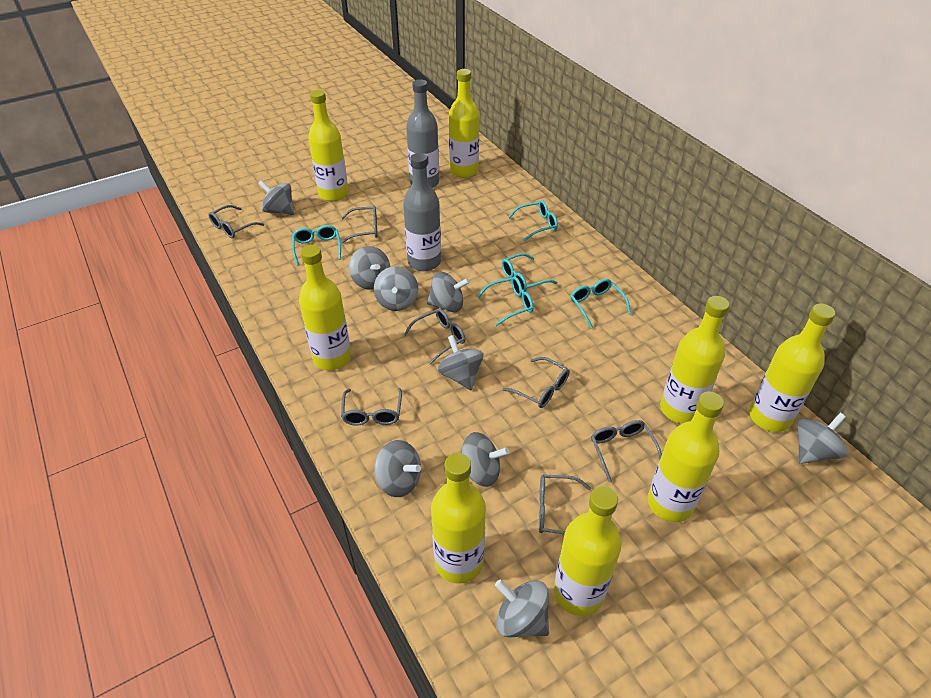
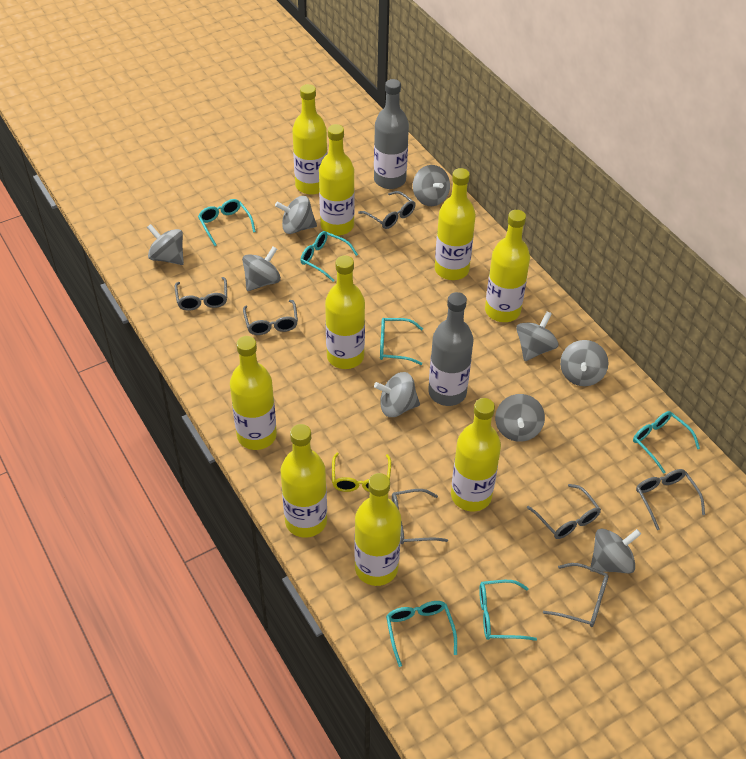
turquoise glasses: [292,225,341,266] [478,276,534,326] [502,253,557,292] [508,200,558,241] [570,279,631,328] = 5 -> [198,199,256,246] [300,231,358,282] [380,318,423,365] [386,601,457,667] [479,580,537,641] [633,411,700,474] = 6
yellow bottle: [299,245,351,370] [308,90,348,201] [431,453,486,584] [449,69,479,178] [554,486,621,616] [648,391,724,522] [660,296,729,424] [749,304,836,432] = 8 -> [230,336,277,450] [281,424,327,538] [292,84,327,195] [319,124,355,236] [325,256,365,369] [354,473,401,586] [435,168,476,280] [451,398,501,512] [485,210,530,322] = 9
yellow glasses: none = 0 -> [332,453,391,492] = 1

